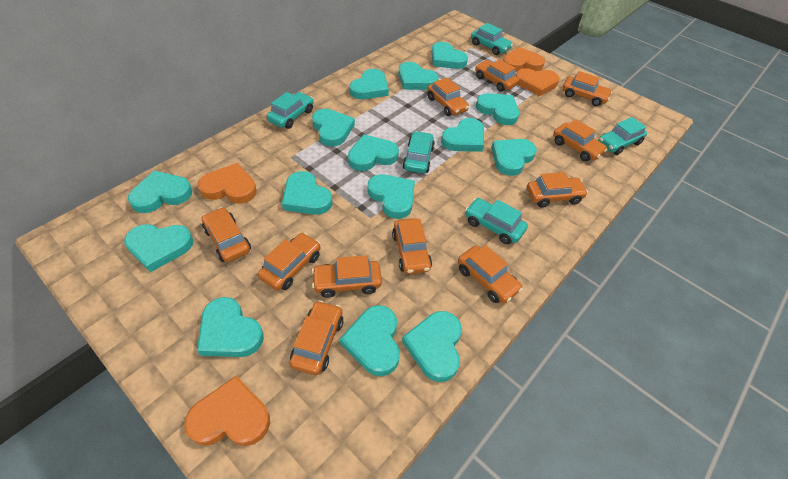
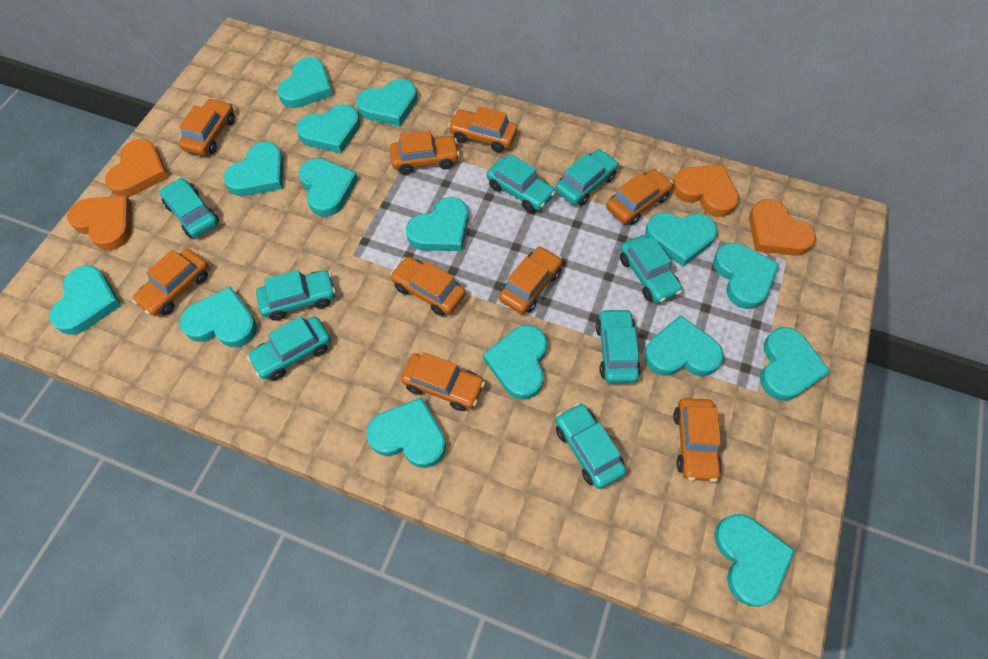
orange car: [202,207,251,262] [258,232,321,290] [290,300,343,375] [312,255,382,298] [392,218,432,274] [428,77,469,116] [458,245,523,303] [475,59,519,92] [527,172,588,207] [553,119,608,161] [562,71,612,106] = 11 -> [132,249,209,316] [179,98,235,155] [390,130,460,174] [390,257,466,316] [401,352,485,411] [448,106,517,153] [499,246,562,314] [606,169,673,225] [673,398,722,482] = 9
turquoise car: [267,92,314,129] [402,131,435,173] [465,198,528,244] [471,23,513,55] [598,117,647,155] = 5 -> [159,178,219,238] [247,316,331,380] [256,270,336,321] [487,154,556,212] [555,149,619,206] [556,403,626,489] [596,308,641,383] [620,235,682,303] = 8

